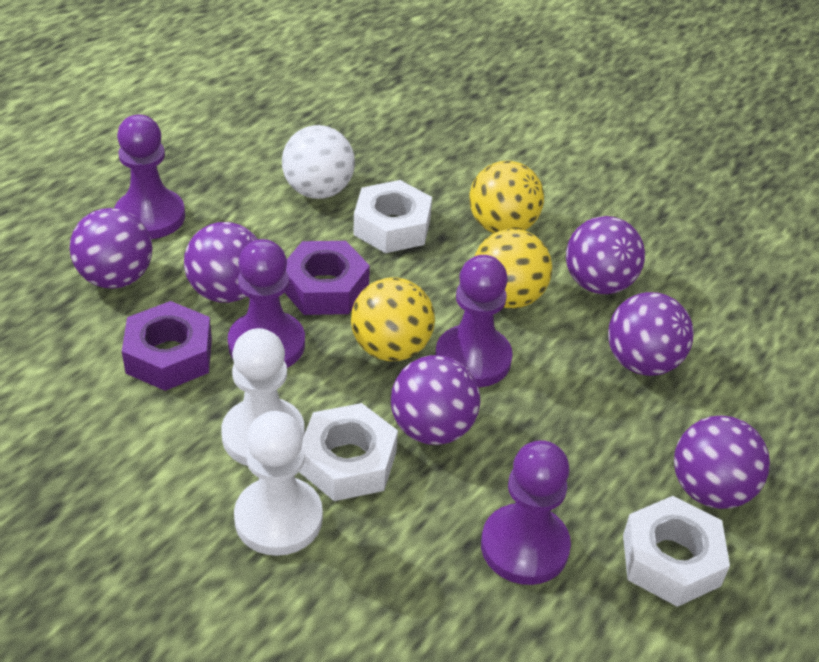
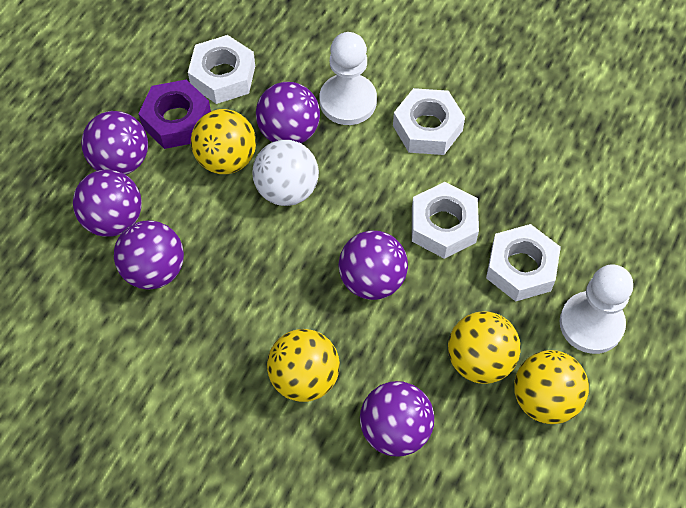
purple nut: [122,301,212,391] [285,241,370,315] = 2 -> [138,80,211,149] = 1
purple pawn: [115,115,185,239] [228,239,305,368] [435,255,513,387] [481,440,571,585] = 4 -> none = 0
white nut: [299,403,398,501] [353,180,432,253] [623,496,730,607] = 3 -> [188,35,255,104] [393,88,465,155] [412,182,479,259] [486,224,561,302] = 4
yellow ball: [351,277,435,361] [469,161,544,233] [474,229,552,308] = 3 -> [191,109,256,174] [267,329,340,402] [448,311,521,384] [514,350,589,424] = 4

